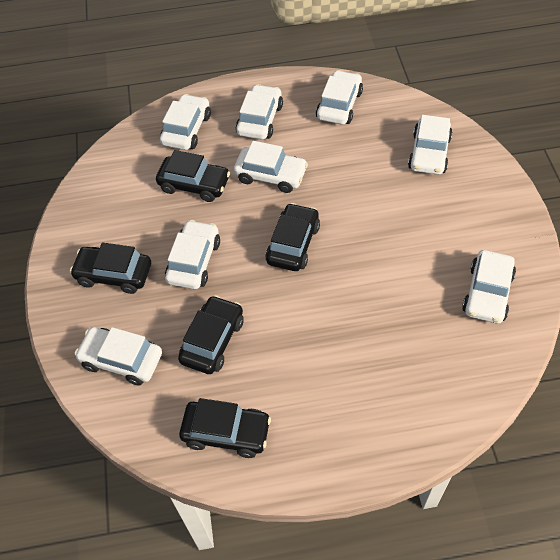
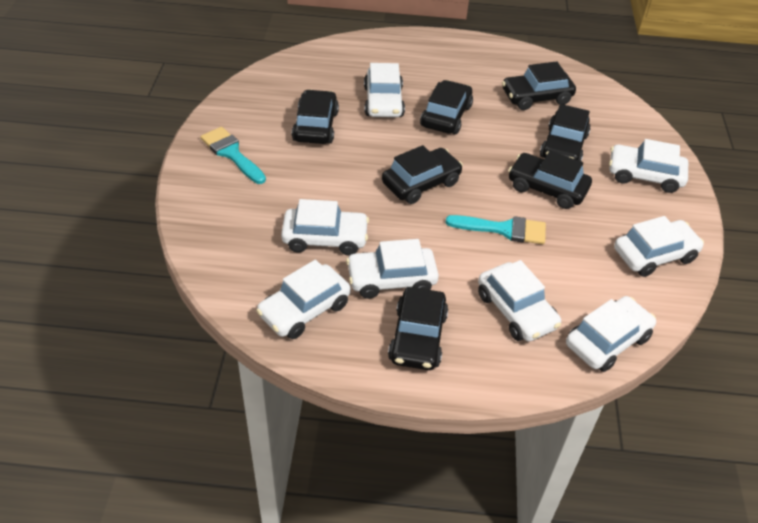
black car: [70,243,151,294] [156,150,230,202] [178,295,244,374] [179,398,271,458] [265,203,320,271] = 5 -> [292,89,339,144] [382,145,463,204] [388,287,448,370] [420,80,473,134] [502,61,576,110] [508,151,592,209] [540,104,591,161] = 7
turquoise brush: none = 0 -> [200,127,266,184] [445,215,546,244] = 2

